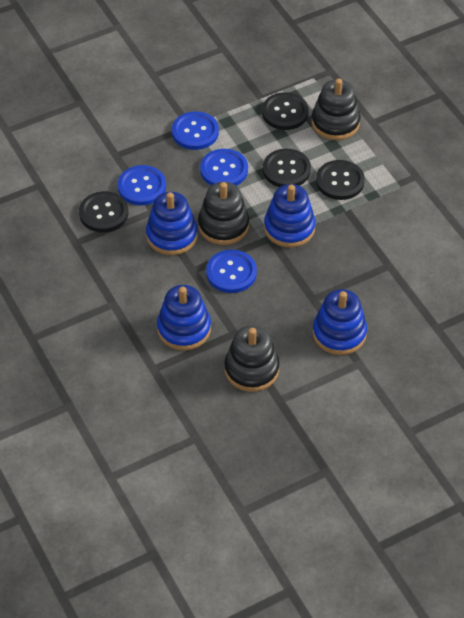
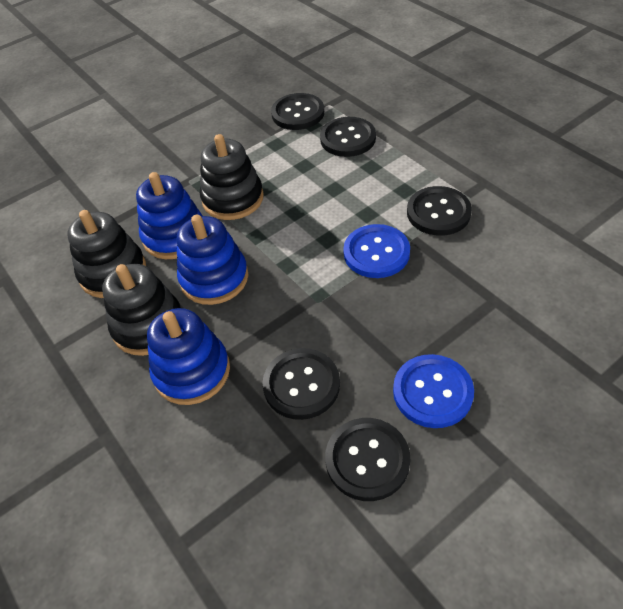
black button: [79,191,128,232] [262,92,309,130] [263,149,311,187] [316,160,365,200] = 4 -> [262,348,340,420] [271,93,324,130] [320,117,376,157] [325,418,410,501] [407,186,472,236] = 5
blue button: [117,165,166,205] [172,112,219,150] [200,149,248,186] [206,250,257,293] = 4 -> [343,224,410,278] [393,354,474,428] = 2
blue stacking toy: [146,192,198,255] [157,285,211,350] [264,184,316,248] [313,289,367,355] = 4 -> [136,172,203,259] [147,308,230,405] [177,215,248,305] = 3

